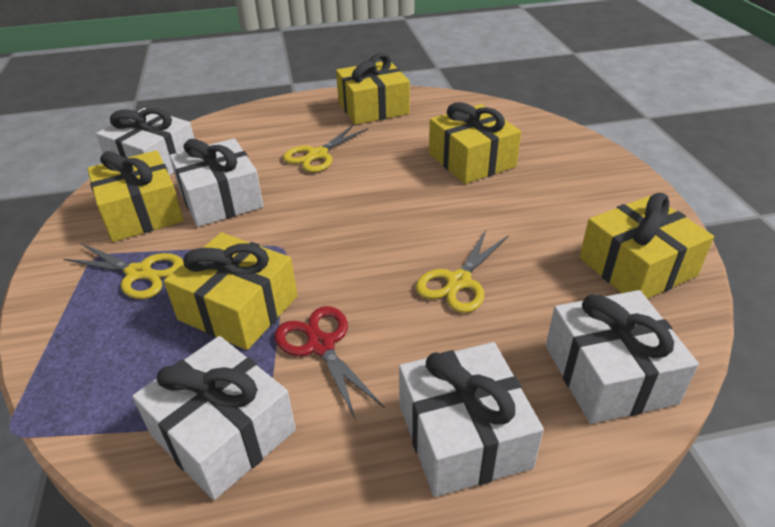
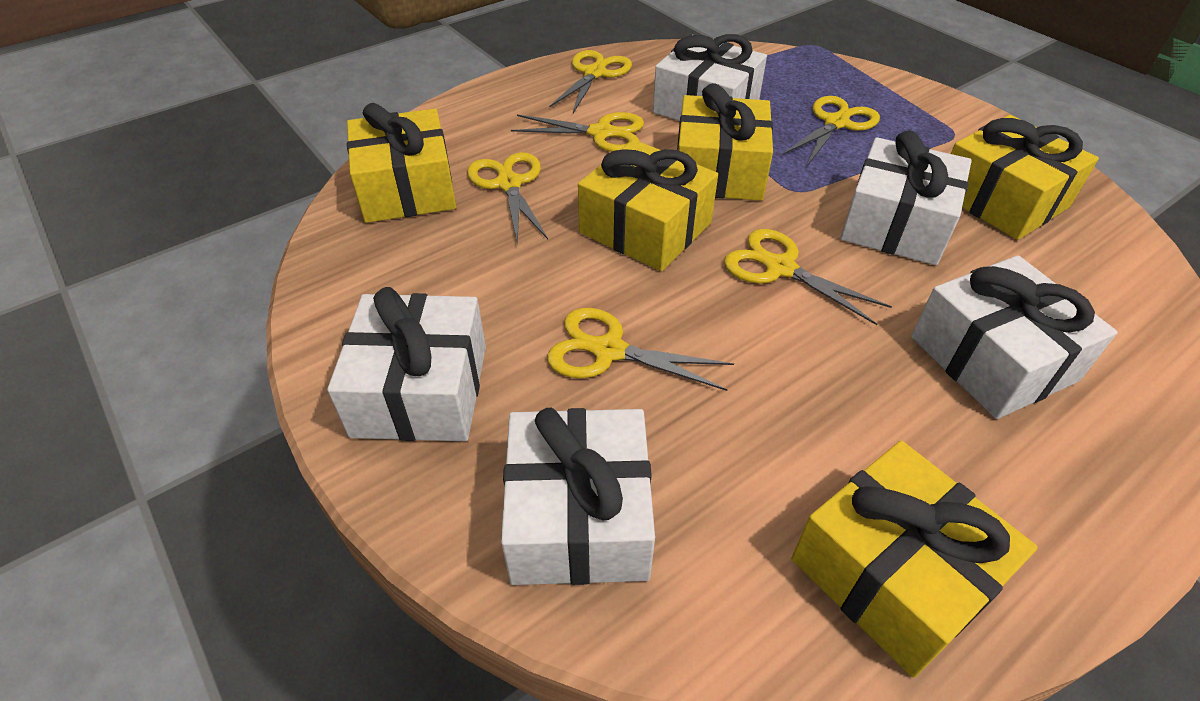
red scissors: [274,306,384,420] = 1 -> none = 0
yellow scissors: [63,243,184,299] [283,124,369,173] [416,230,509,313] = 3 -> [467,152,548,243] [511,112,644,152] [547,308,734,391] [549,50,632,113] [724,229,892,325] [782,96,880,165] = 6

